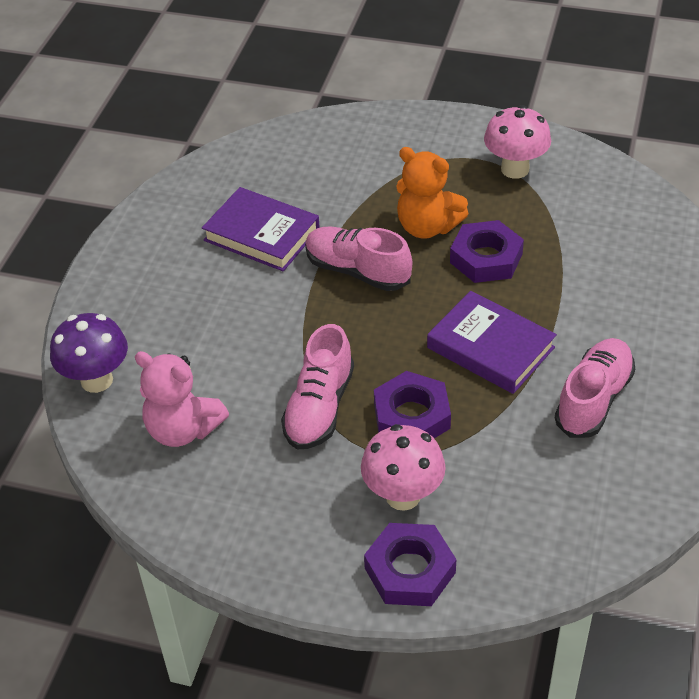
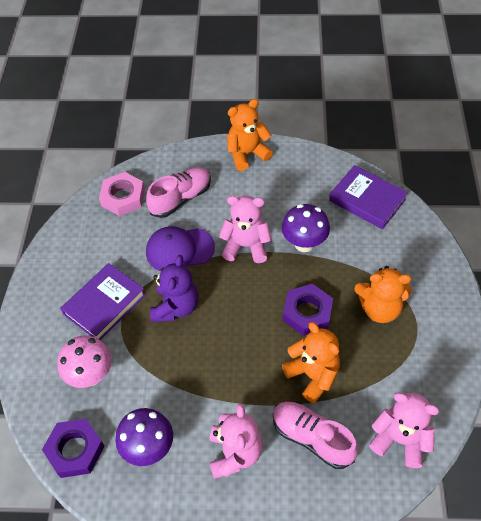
orange teddy bear: [396,147,468,239] = 1 -> [227,99,273,171] [282,322,340,403] [355,266,411,323] = 3
pink mushroom: [361,424,446,511] [484,105,551,179] = 2 -> [57,336,112,388] = 1
pink nut: none = 0 -> [99,172,145,216] = 1
pink shoe: [281,324,354,449] [305,227,412,291] [555,338,635,438] = 3 -> [146,167,211,218] [273,402,358,469] = 2
pink teddy bear: [135,351,229,447] = 1 -> [209,404,263,479] [219,196,272,263] [369,393,439,468] = 3
purple cap: none = 0 -> [146,226,215,271] = 1
purple mushroom: [50,313,128,393] = 1 -> [115,408,173,466] [282,204,330,252] = 2
purple nut: [364,523,456,606] [374,371,451,438] [450,220,524,283] = 3 -> [42,419,104,478] [283,284,333,336] = 2
purple teddy bear: none = 0 -> [150,255,198,322] = 1

